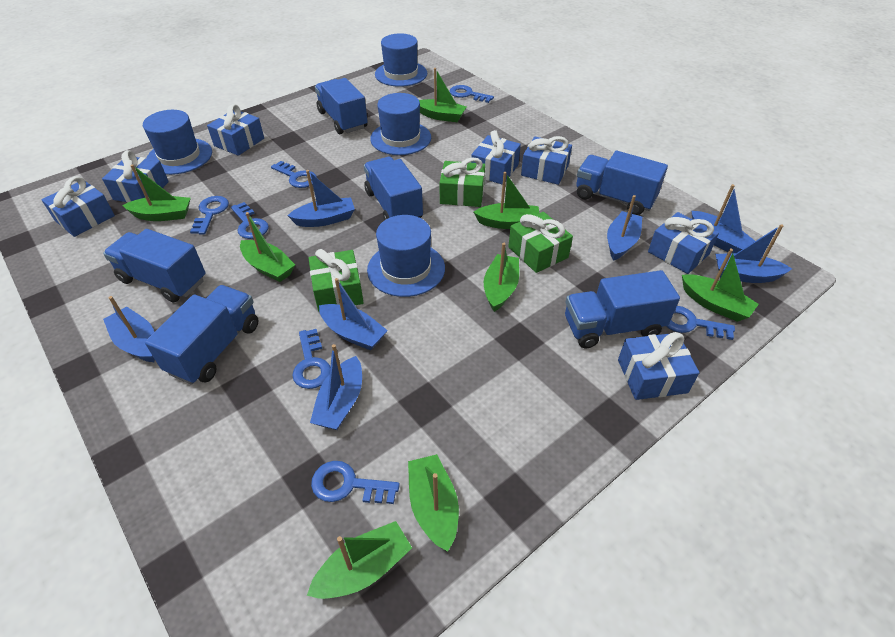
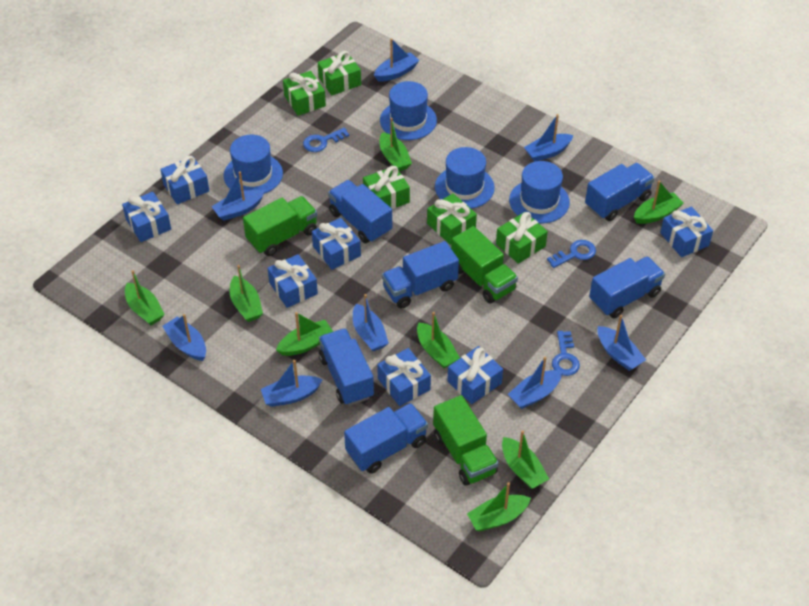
blue boat: [103,296,155,362] [288,170,355,227] [310,344,362,430] [319,278,388,350] [607,195,642,261] [692,184,755,253] [715,224,792,283] = 7 -> [162,314,206,361] [212,171,265,221] [261,360,323,407] [353,294,389,351] [374,38,419,82] [508,357,562,409] [524,114,573,162] [597,315,646,371] = 8
blue key: [190,196,229,234] [231,202,269,239] [271,161,317,188] [292,329,330,389] [311,461,400,504] [450,85,494,103] [666,306,735,340] = 7 -> [303,128,350,152] [547,240,596,268] [552,331,580,376] = 3
green gift: [309,249,364,312] [439,157,485,207] [508,212,573,273] = 3 -> [283,71,326,116] [318,51,361,95] [363,166,410,209] [427,193,477,245] [496,212,548,264] = 5
green truck: none = 0 -> [243,196,317,256] [433,395,499,485] [451,226,518,304] = 3

